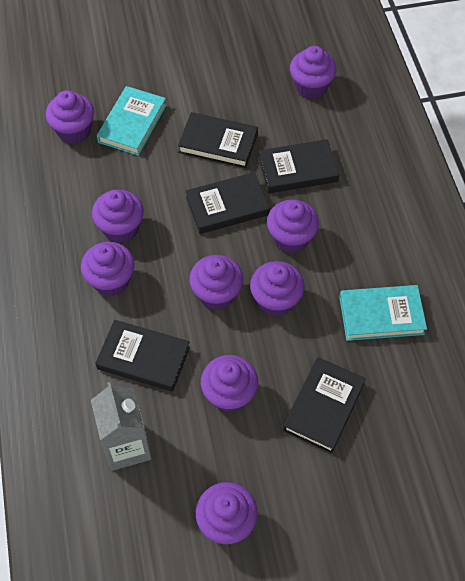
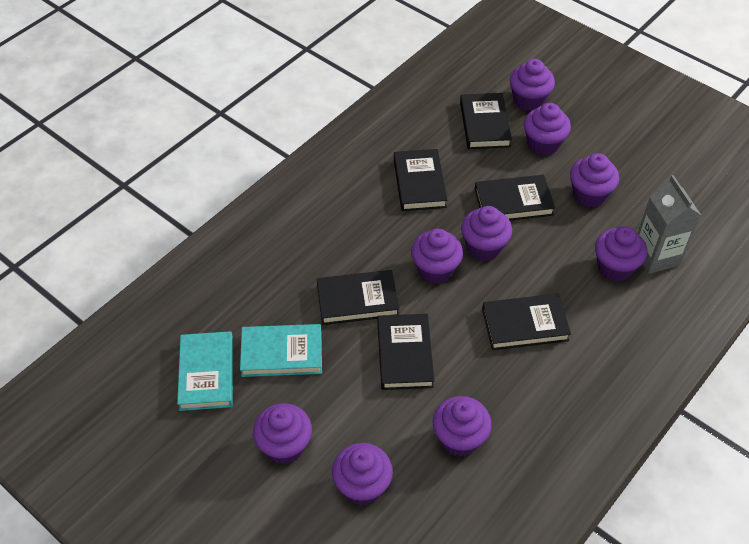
black book: [95,320,190,392] [178,112,258,168] [186,172,270,234] [259,139,339,193] [283,357,366,453] = 5 -> [317,270,399,325] [377,314,434,390] [394,149,447,211] [460,93,512,149] [475,175,555,221] [482,294,571,350] = 6

